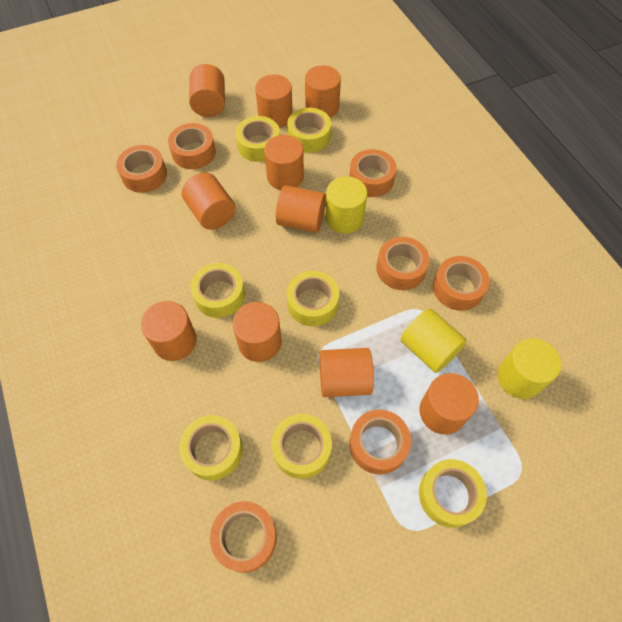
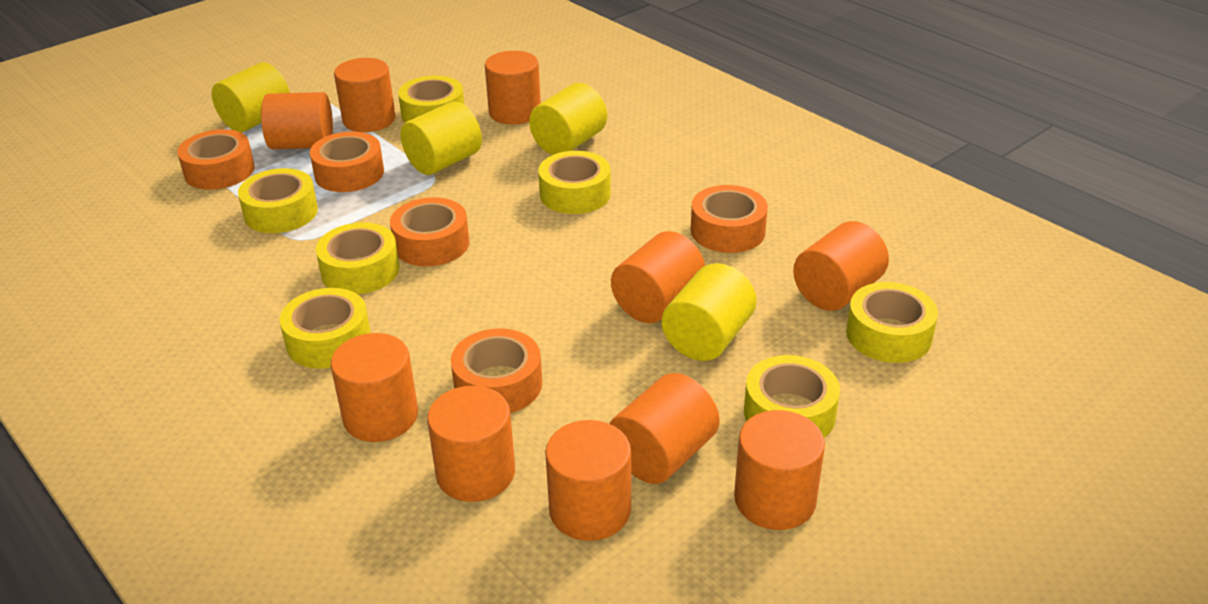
orange tape: [116,145,167,193] [168,123,216,169] [210,501,277,573] [349,149,396,197] [349,409,411,474] [376,237,430,290] [433,256,490,311] = 7 -> [177,129,255,190] [310,131,384,192] [390,197,469,266] [451,329,542,413] [691,185,768,253] = 5
yellow cylinder: [325,176,367,234] [400,308,467,373] [497,338,561,399] = 3 -> [211,62,290,132] [401,101,482,175] [529,83,607,155] [662,263,757,361] = 4

